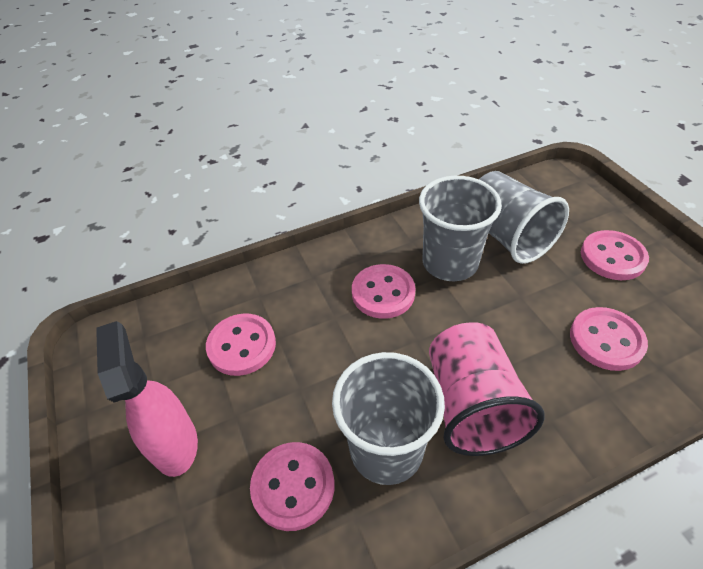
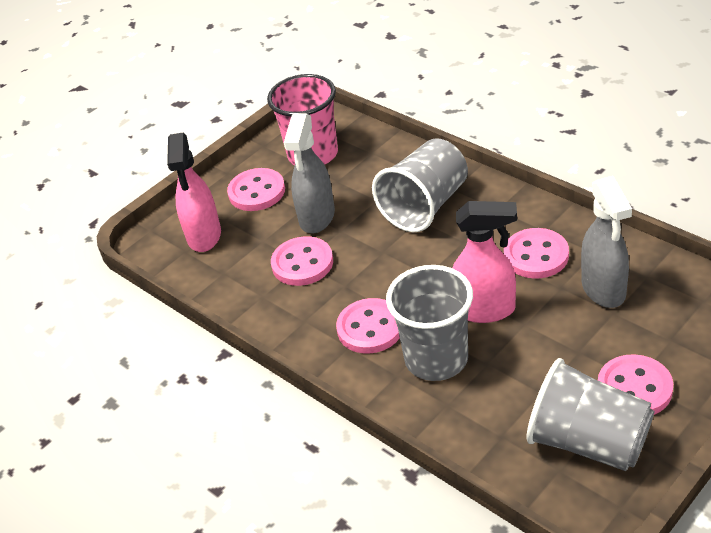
grey spray bottle: none = 0 -> [284,113,335,233] [581,176,632,308] = 2
pink spray bottle: [96,321,198,477] = 1 -> [167,133,221,252] [453,201,517,323] = 2

